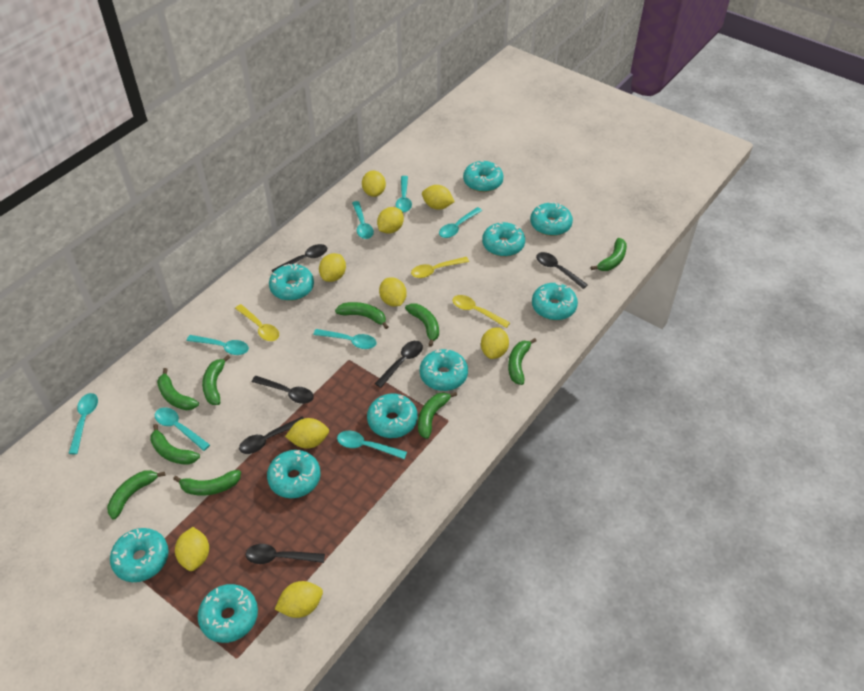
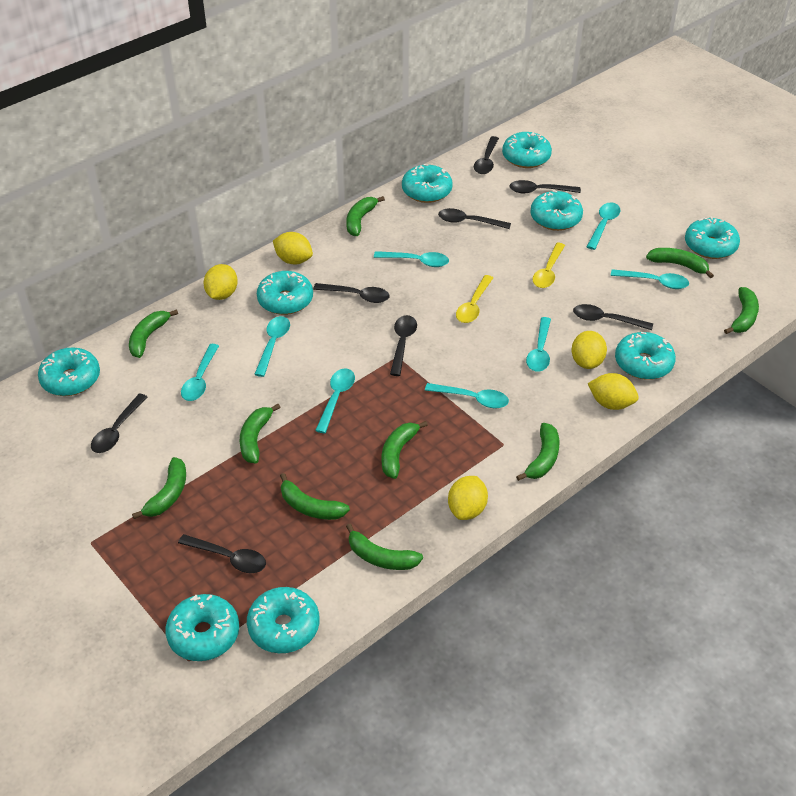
black spoon: [239,417,304,454] [246,544,325,564] [252,376,314,404] [271,244,327,272] [375,341,423,388] [536,252,588,289] = 6 -> [91,393,147,453] [178,534,266,573] [313,283,390,303] [390,315,417,376] [438,208,511,229] [474,136,499,174] [509,180,581,193] [573,304,653,330] = 8
turquoise donut: [110,528,169,582] [198,584,258,643] [267,450,321,498] [269,263,314,301] [367,394,417,438] [420,349,468,391] [463,161,504,192] [482,222,525,257] [530,202,573,236] [532,283,578,320] = 10 -> [38,348,100,396] [165,594,239,661] [247,587,319,653] [257,271,313,315] [402,164,453,203] [502,132,552,168] [530,191,583,231] [615,332,676,380] [685,216,740,259] = 9
yellow lemon: [175,527,209,571] [275,581,323,618] [285,418,329,449] [319,253,346,282] [362,170,386,197] [377,207,404,234] [379,277,407,306] [422,185,455,210] [481,327,509,359] = 9 -> [204,264,238,300] [273,232,313,264] [448,476,488,520] [571,331,607,369] [588,373,639,410] = 5
yellow spoon: [235,304,279,341] [411,257,469,278] [452,295,510,328] = 3 -> [456,275,493,323] [532,243,565,288] = 2

